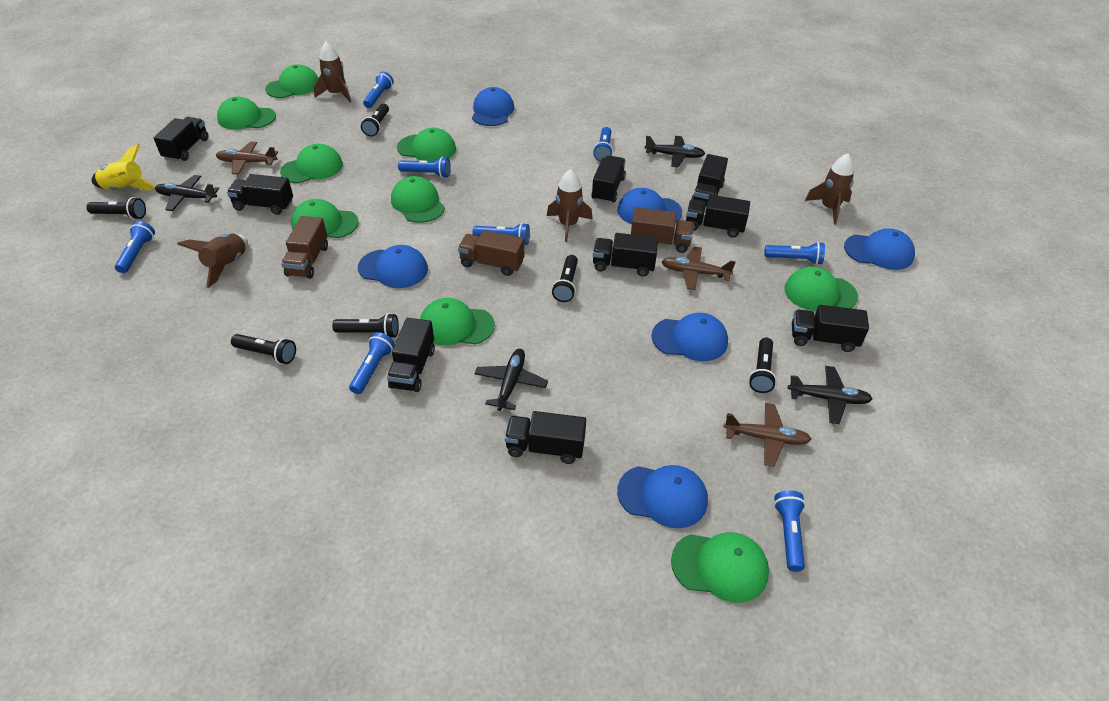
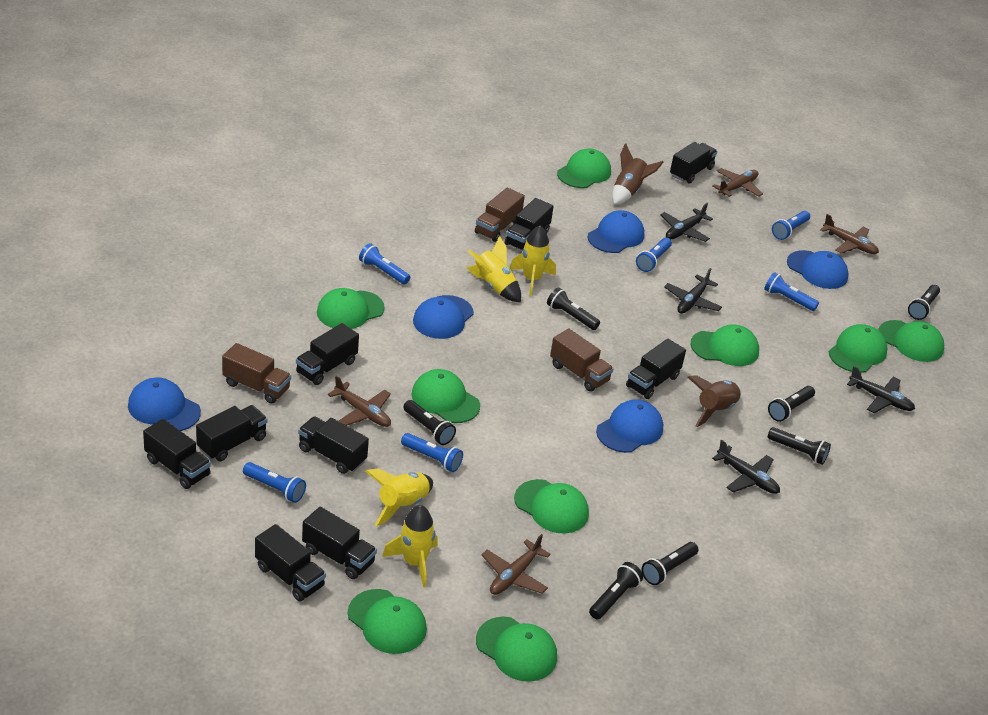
black flashlight: [86,197,146,220] [231,334,296,364] [332,313,399,338] [361,104,389,137] [552,255,578,302] [749,337,776,393] = 6 -> [403,400,456,445] [547,287,600,330] [589,562,643,620] [642,542,698,585] [768,386,815,422] [768,427,831,465] [908,285,940,320] = 7
blue cap: [358,245,428,288] [472,87,514,126] [617,188,682,224] [617,465,708,528] [651,313,728,361] [844,228,915,270] = 6 -> [128,378,201,431] [413,295,474,339] [588,210,644,253] [596,400,663,453] [787,250,849,289] = 5
blue flashlight: [115,221,155,273] [349,332,395,394] [363,72,394,108] [398,157,451,178] [473,223,530,245] [593,127,613,161] [764,242,825,265] [774,490,806,572] = 8 -> [243,462,306,503] [359,243,410,284] [401,433,463,472] [636,237,672,272] [764,272,819,311] [772,211,810,240] = 6
brown plane: [216,141,278,174] [662,247,736,290] [723,403,812,467] = 3 -> [328,376,391,427] [482,534,551,595] [713,168,763,197] [820,214,879,254] = 4
brown rocket: [177,234,248,288] [314,42,351,102] [547,169,593,242] [805,154,854,225] = 4 -> [612,144,664,205] [687,376,741,427] = 2
yellow rocket: [92,144,156,190] = 1 -> [365,469,433,526] [382,505,438,587] [466,236,521,302] [510,225,556,296] = 4

